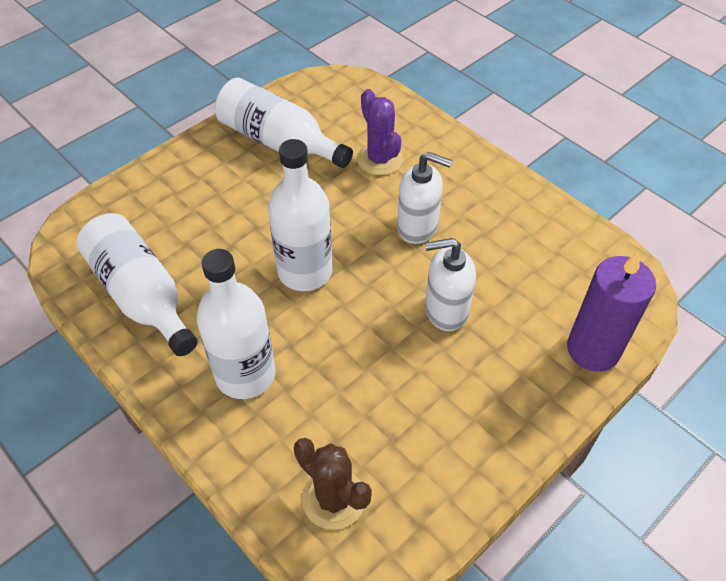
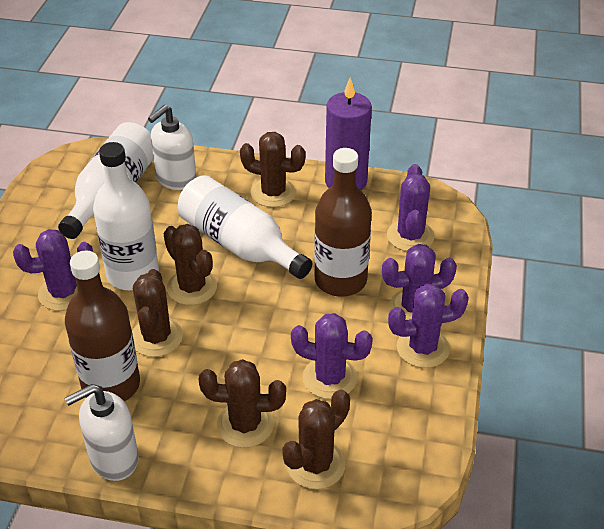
brown bottle: none = 0 -> [65,250,140,401] [314,148,372,297] = 2
brown cactus: [294,438,372,530] = 1 -> [132,269,183,357] [164,224,217,305] [198,359,286,448] [240,132,305,207] [282,389,350,489] = 5
purple cactus: [357,89,403,175] = 1 -> [13,229,93,311] [291,313,373,399] [382,244,457,320] [387,164,434,251] [388,284,469,368] = 5
white bottle: [76,213,198,356] [196,249,276,399] [215,78,353,168] [268,139,333,291] = 4 -> [58,122,154,239] [93,142,159,290] [178,175,312,279] = 3

